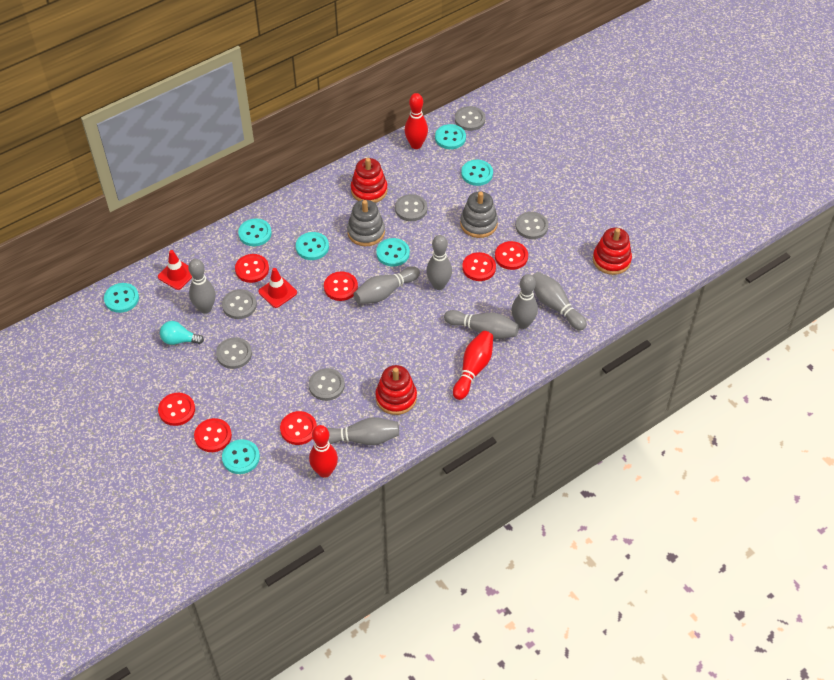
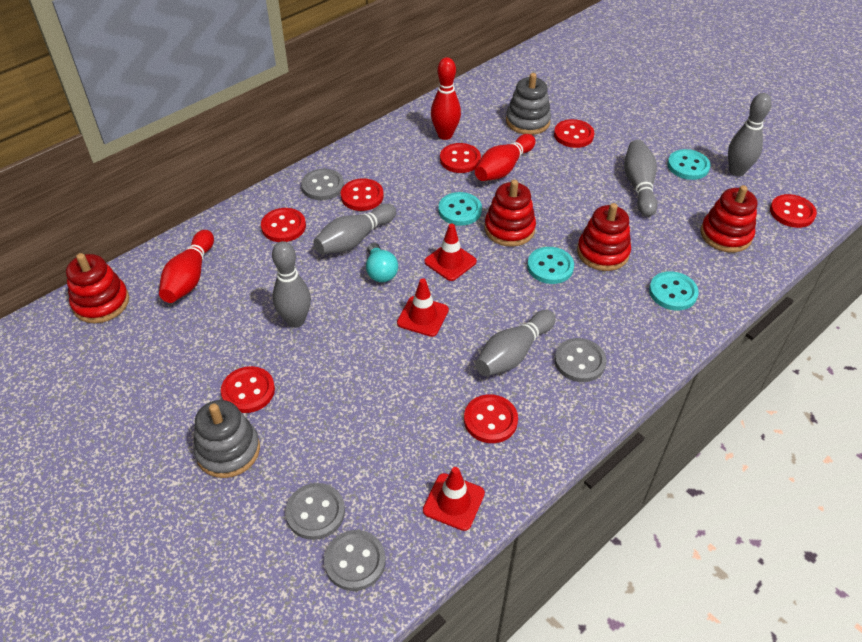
grey bowling pin: [188,259,216,314] [327,417,399,445] [354,266,420,304] [426,235,452,290] [444,310,519,339] [512,274,538,329] [532,272,587,330] = 7 -> [272,241,311,328] [313,204,396,254] [475,310,556,376] [624,140,657,217] [728,93,772,176] = 5
grey button: [216,337,252,369] [222,289,257,319] [309,368,345,401] [395,194,427,221] [455,106,485,131] [515,212,549,239] = 6 -> [285,483,345,540] [301,169,344,200] [324,530,385,591] [554,338,607,382] = 4
red stacking toy: [351,158,388,203] [375,365,417,415] [593,228,632,275] = 3 -> [66,253,129,323] [485,179,536,247] [577,203,631,271] [701,185,757,253] = 4
red traffic cone: [158,250,192,290] [259,268,297,308] = 2 -> [397,278,449,337] [423,467,485,531] [424,223,477,281] = 3
turquoise button: [104,283,139,313] [222,439,260,474] [238,219,272,246] [296,232,329,260] [376,238,410,267] [435,124,466,149] [461,160,493,186] = 7 -> [439,192,482,226] [527,247,574,284] [649,271,699,311] [667,149,711,180] = 4

